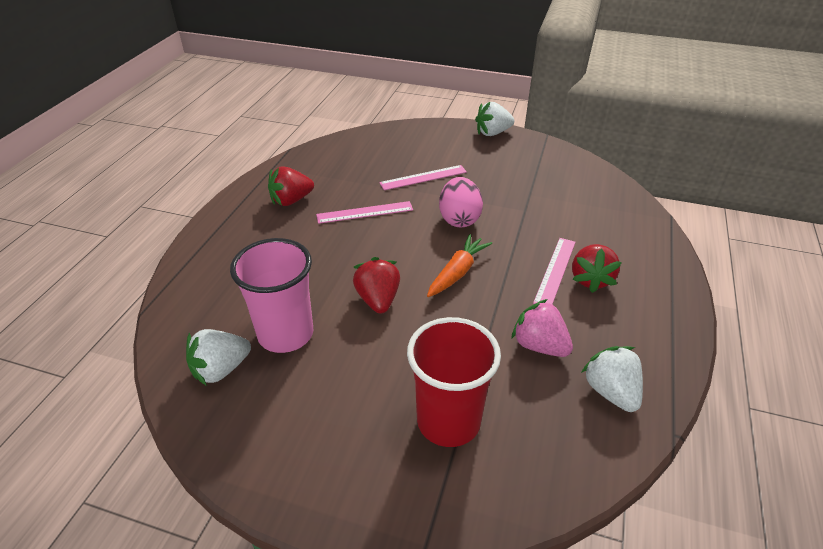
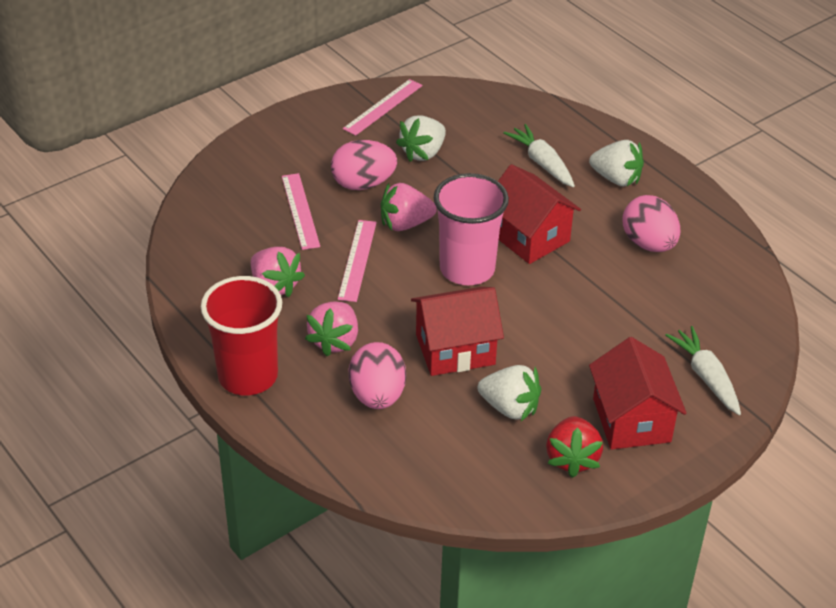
orange carrot: [427,234,492,297] = 1 -> none = 0
pink egg: [439,177,483,227] = 1 -> [331,140,397,190] [349,342,406,409] [622,195,680,252] = 3
pink strawberry: [511,299,573,357] = 1 -> [251,247,305,297] [305,302,358,356] [381,183,437,231] = 3
red house: none = 0 -> [411,287,504,376] [498,164,581,264] [589,337,687,450] = 3
red strawberry: [268,167,314,206] [353,257,400,314] [572,244,622,293] = 3 -> [546,416,603,478] = 1
white carrot: none = 0 -> [503,124,575,187] [665,326,741,415] = 2

